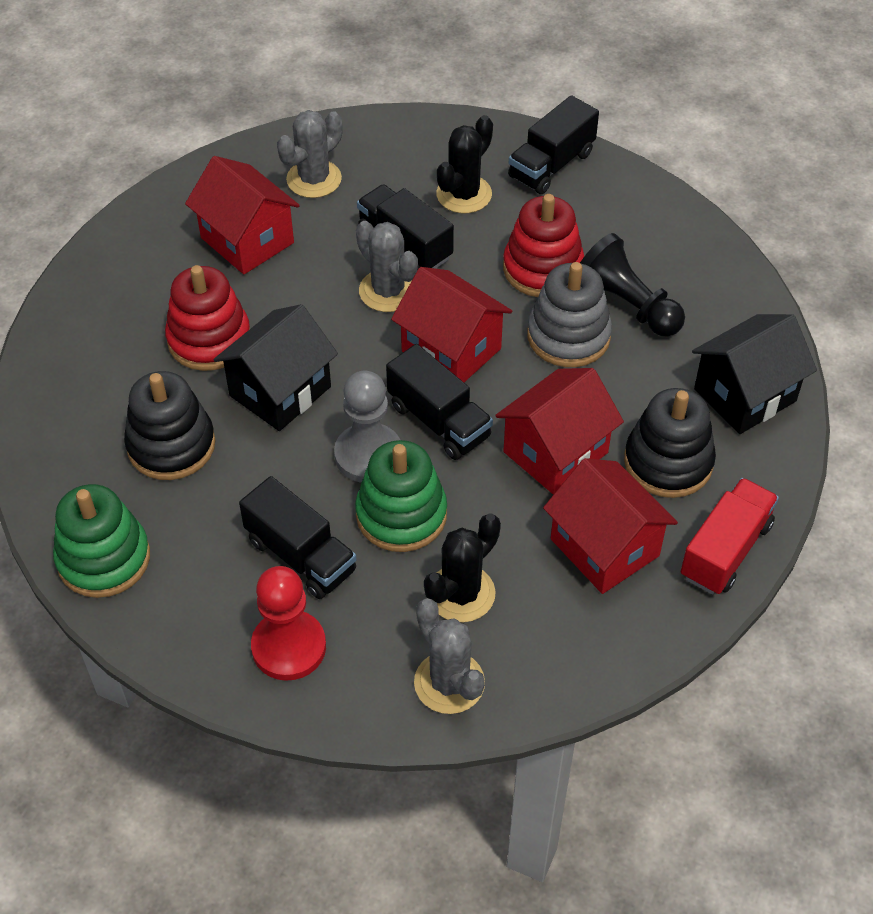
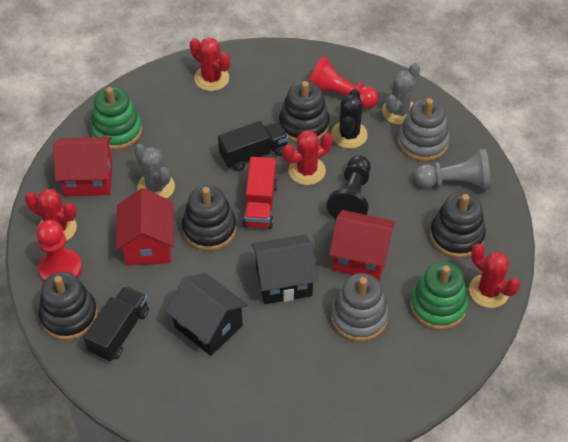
black cactus: [424,513,501,622] [436,115,493,213] = 2 -> [331,89,368,149] = 1
black stacking toy: [124,371,215,480] [624,388,716,498] = 2 -> [39,272,98,340] [182,185,236,251] [279,81,330,143] [430,192,486,258] = 4
black truck: [239,476,356,599] [357,184,454,269] [386,344,493,460] [508,95,599,194] = 4 -> [83,286,149,362] [218,121,289,171] = 2
grey cactus: [277,110,343,198] [356,221,418,312] [414,599,485,714] = 3 -> [134,144,175,199] [382,63,420,125] = 2
grey stacking toy: [527,262,612,367] = 1 -> [331,273,389,342] [398,98,450,161] = 2
red cactus: none = 0 -> [25,189,77,241] [190,37,230,91] [282,130,333,185] [469,244,520,308] = 4
red house: [185,156,300,274] [391,267,512,382] [495,368,624,495] [543,458,678,594] = 4 -> [53,137,113,196] [116,188,174,266] [329,210,396,281] = 3
red pawn: [251,566,326,681] = 1 -> [36,220,82,281] [309,57,378,109] = 2
red stacking toy: [165,265,250,371] [503,194,584,297] = 2 -> none = 0

